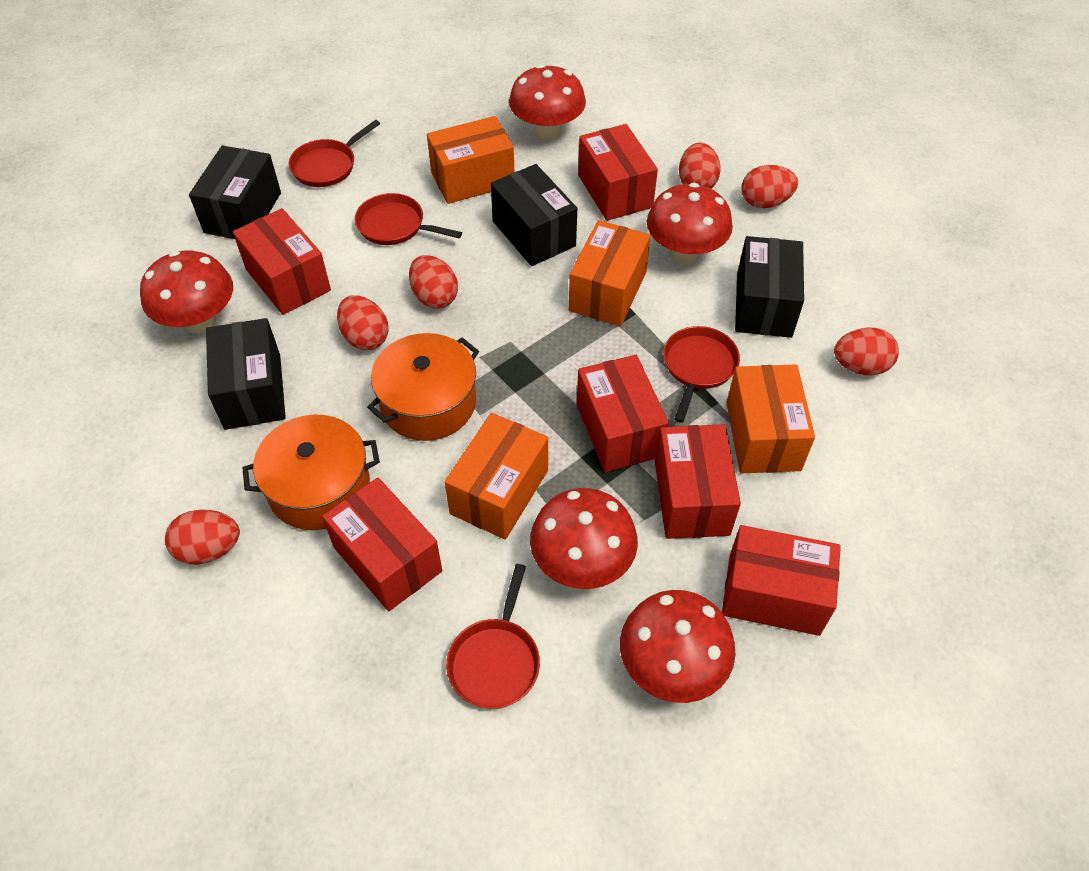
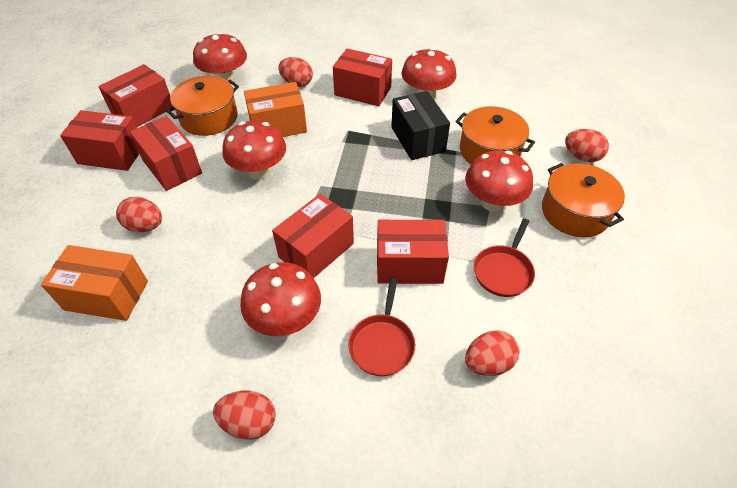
black box: [189,146,281,239] [206,318,286,430] [491,164,577,266] [735,236,804,338] = 4 -> [391,91,450,160] = 1
orange box: [427,116,514,204] [445,413,548,540] [569,220,651,326] [726,364,815,473] = 4 -> [41,245,148,321] [244,82,307,137] = 2
orange pot: [242,415,380,530] [367,333,479,441] = 2 -> [166,76,239,136] [456,106,535,164] [542,163,625,237] = 3
red egg: [165,510,240,565] [337,295,388,350] [409,255,458,309] [679,142,721,189] [741,165,798,208] [834,327,899,375] = 6 -> [116,197,162,232] [213,391,276,440] [278,57,313,87] [465,330,519,376] [565,129,609,162] = 5
red pan: [289,120,380,187] [355,193,462,245] [446,564,540,709] [663,326,740,423] = 4 -> [348,277,415,376] [474,218,535,297] = 2

